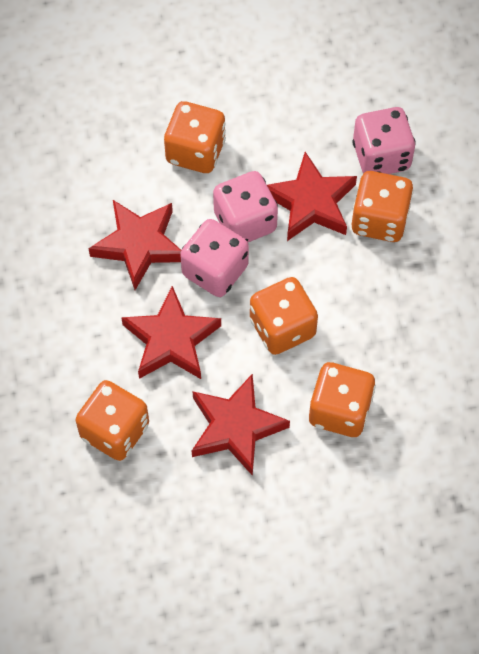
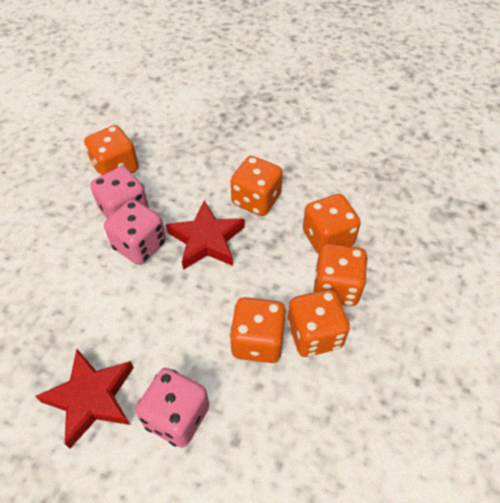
orange dice: [76,380,149,461] [164,101,226,173] [250,277,318,355] [309,362,376,437] [352,171,414,242] = 5 -> [84,125,139,176] [229,297,287,363] [231,156,283,216] [287,289,350,357] [303,194,361,255] [313,244,368,306] = 6
red star: [88,200,182,290] [121,286,221,379] [192,373,290,476] [267,152,357,241] = 4 -> [35,349,134,449] [166,201,245,270] = 2

